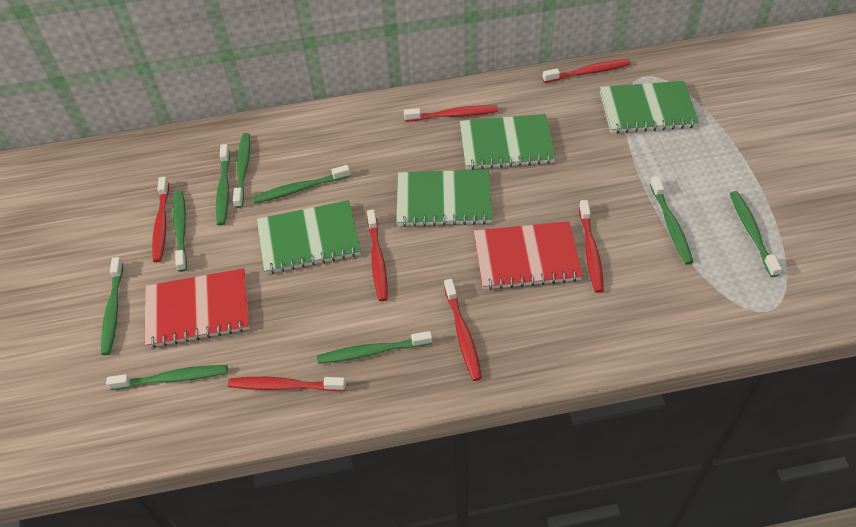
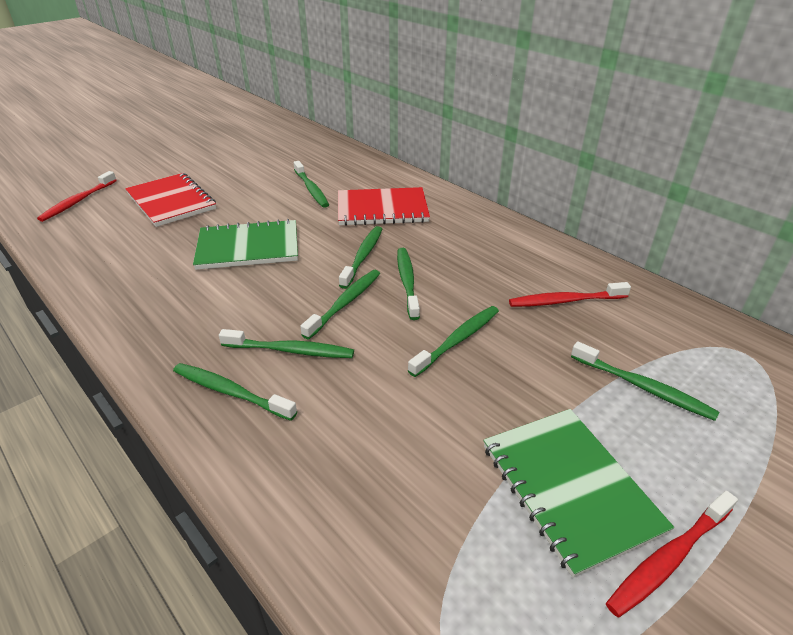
green notebook: [257,200,361,274] [397,169,492,227] [460,114,556,170] [600,81,699,134] = 4 -> [193,219,298,270] [483,409,674,578] = 2
green toothbrush: [101,257,123,355] [106,365,228,390] [173,190,187,272] [216,144,230,226] [233,133,250,208] [252,165,350,204] [317,331,432,364] [650,176,693,265] [730,191,782,277] = 9 -> [173,363,297,421] [219,329,354,358] [294,161,329,208] [300,270,380,339] [339,226,382,289] [397,248,420,320] [408,306,499,377] [571,341,719,421] = 8
red toothbrush: [152,177,169,262] [228,377,346,391] [367,209,388,301] [404,105,498,122] [444,279,482,381] [543,59,631,83] [579,200,604,293] = 7 -> [37,171,117,222] [509,282,631,307] [606,491,738,617] = 3

